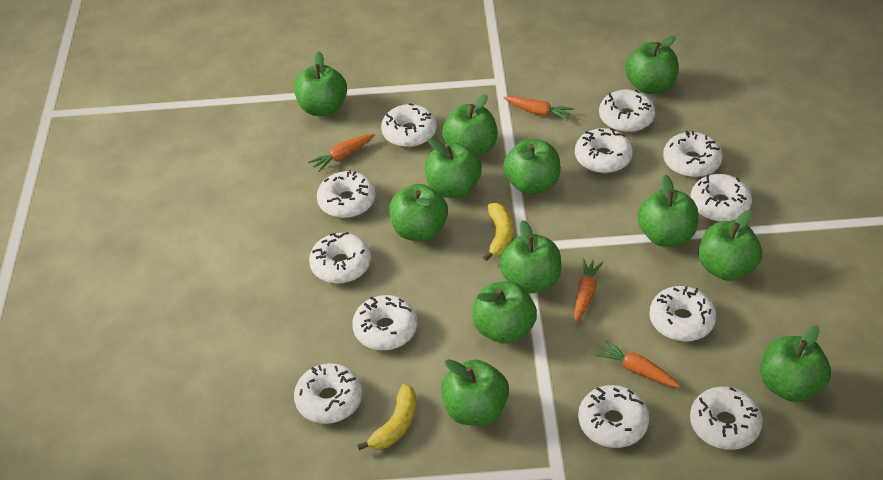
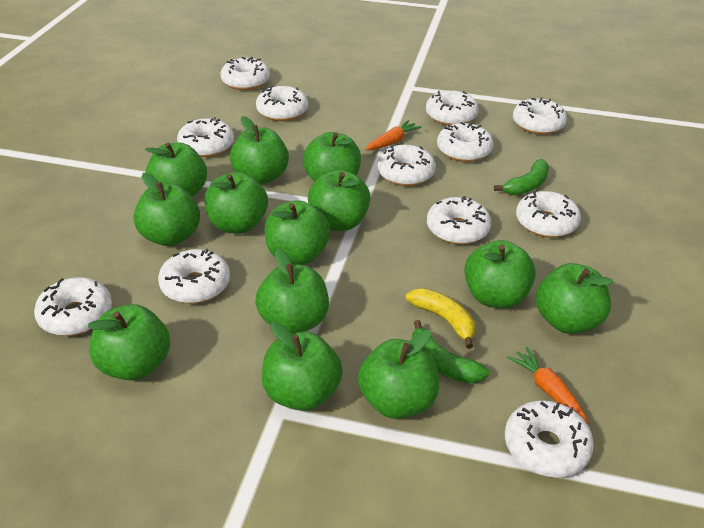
green apple: [294,52,347,116] [389,184,448,241] [425,138,482,198] [441,359,509,426] [442,94,498,156] [472,281,537,344] [499,220,561,294] [503,139,560,195] [625,36,678,94] [637,175,698,247] [698,210,762,281] [760,325,831,402] = 12 -> [87,304,170,381] [133,173,200,246] [145,142,207,196] [205,172,268,234] [230,116,289,185] [255,248,329,333] [262,322,343,411] [264,200,330,265] [303,132,361,182] [308,170,371,231] [358,330,439,419] [464,240,536,308] [536,263,613,334] = 13
green banana: none = 0 -> [412,320,489,383] [494,159,549,195] = 2
orange carrot: [308,134,374,172] [504,96,574,121] [574,258,603,323] [596,340,680,387] = 4 -> [365,120,422,150] [507,347,589,424] = 2
yellow banana: [357,384,416,450] [483,203,513,261] = 2 -> [406,288,475,349] = 1

